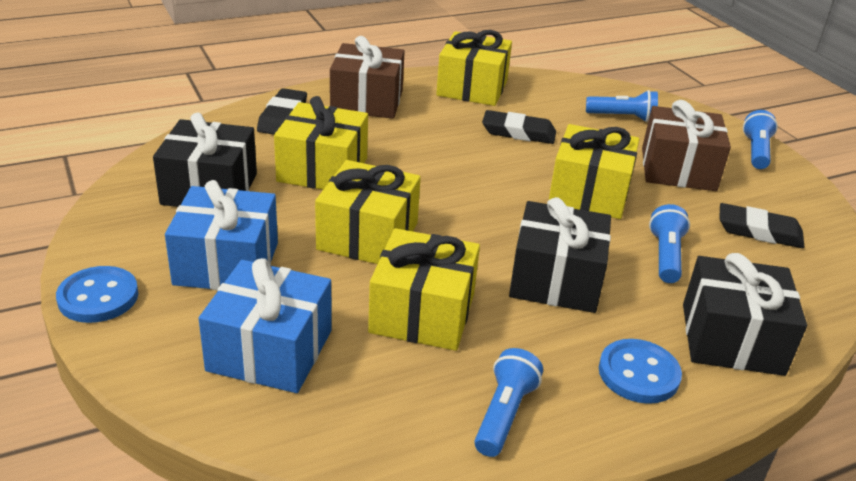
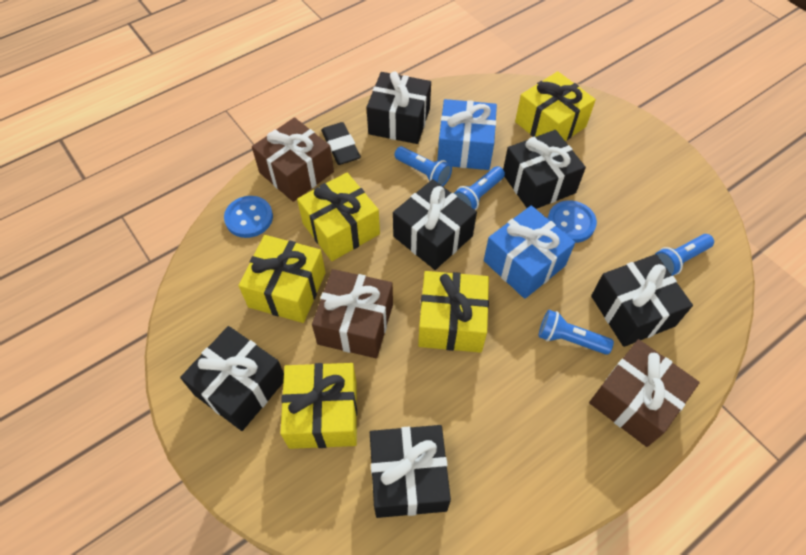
black eraser: [257,88,307,135] [482,110,556,144] [719,203,805,248] = 3 -> [321,122,361,165] = 1
black gift: [153,113,257,207] [509,197,611,313] [683,253,807,376] = 3 -> [180,326,284,431] [366,71,431,144] [370,425,451,518] [393,179,477,270] [503,130,586,209] [591,254,693,347] = 6
brown gift: [330,36,405,119] [642,100,731,191] = 2 -> [252,117,334,202] [312,269,393,358] [589,339,700,447] = 3

